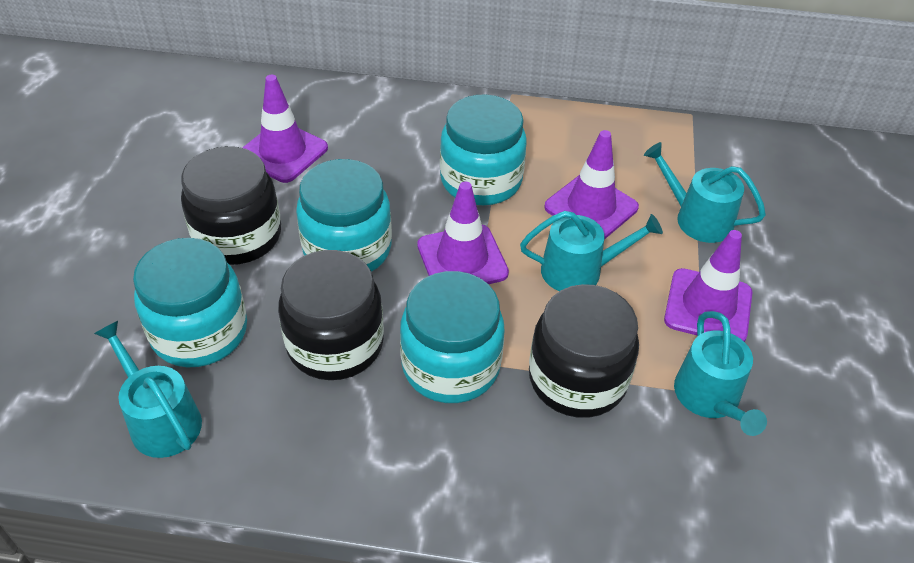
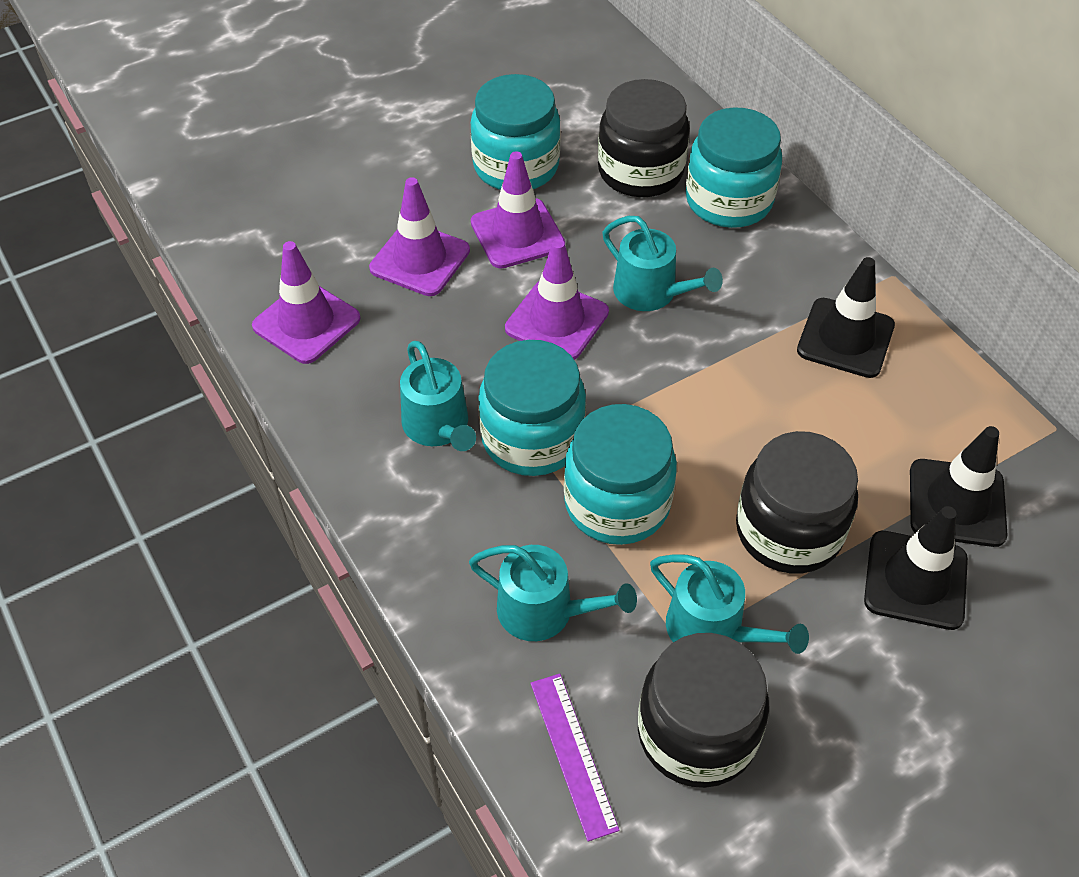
black traffic cone: none = 0 -> [797,257,895,378] [864,506,968,630] [910,426,1008,547] = 3
purple ruler: none = 0 -> [531,674,619,842] = 1

